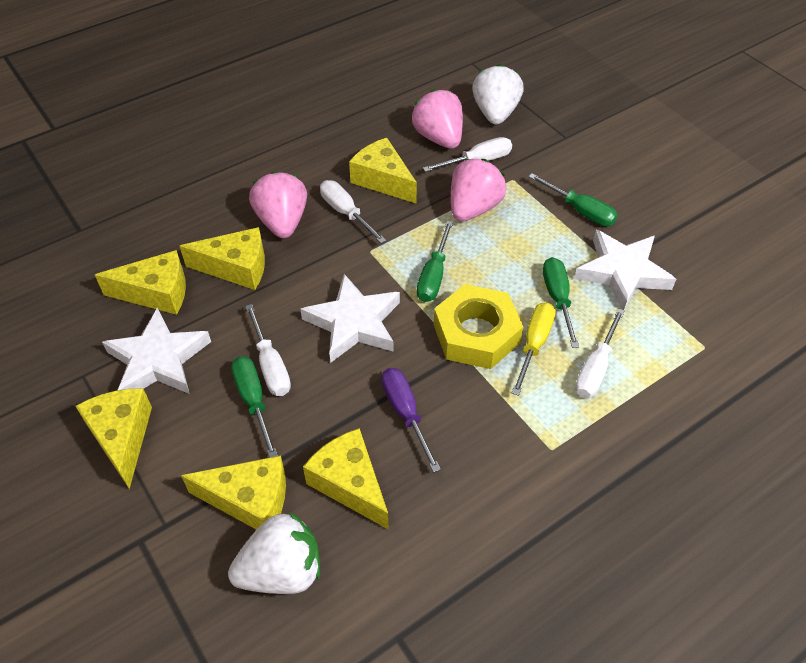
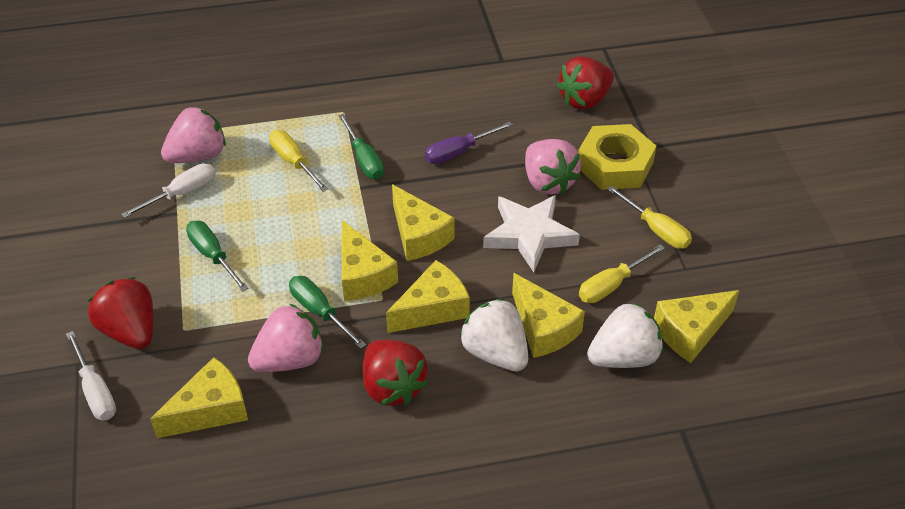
green screwdriver: [231,356,278,457] [417,221,453,302] [528,173,618,226] [543,257,579,348] = 4 -> [186,221,249,291] [289,276,366,349] [338,114,384,180] = 3
red strawberry: none = 0 -> [88,277,153,349] [363,340,429,406] [557,56,614,110] = 3
white screwdriver: [245,304,291,396] [320,180,386,244] [423,137,512,172] [575,308,625,398] = 4 -> [66,331,116,420] [121,163,215,218] = 2
white star: [102,308,211,394] [300,274,400,362] [574,230,676,310] = 3 -> [483,195,580,272] = 1
yellow screwdriver: [512,302,556,396] = 1 -> [269,130,328,192] [579,244,665,303] [607,186,692,249] = 3

